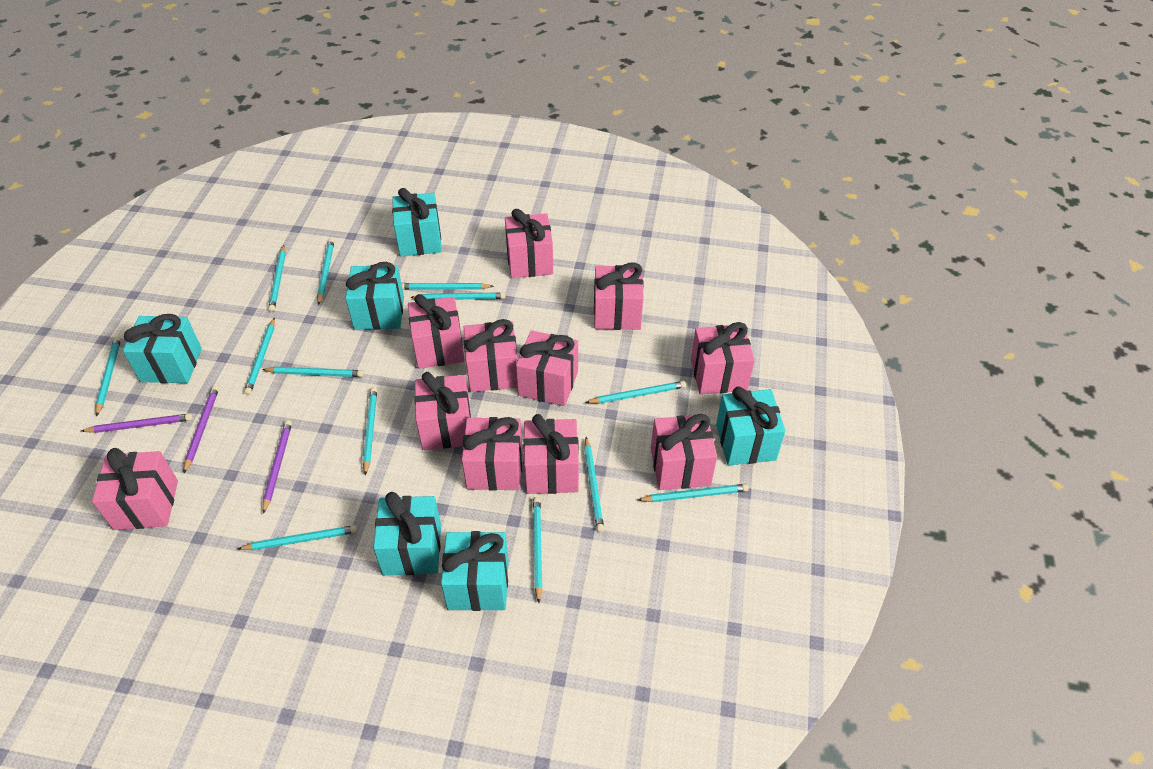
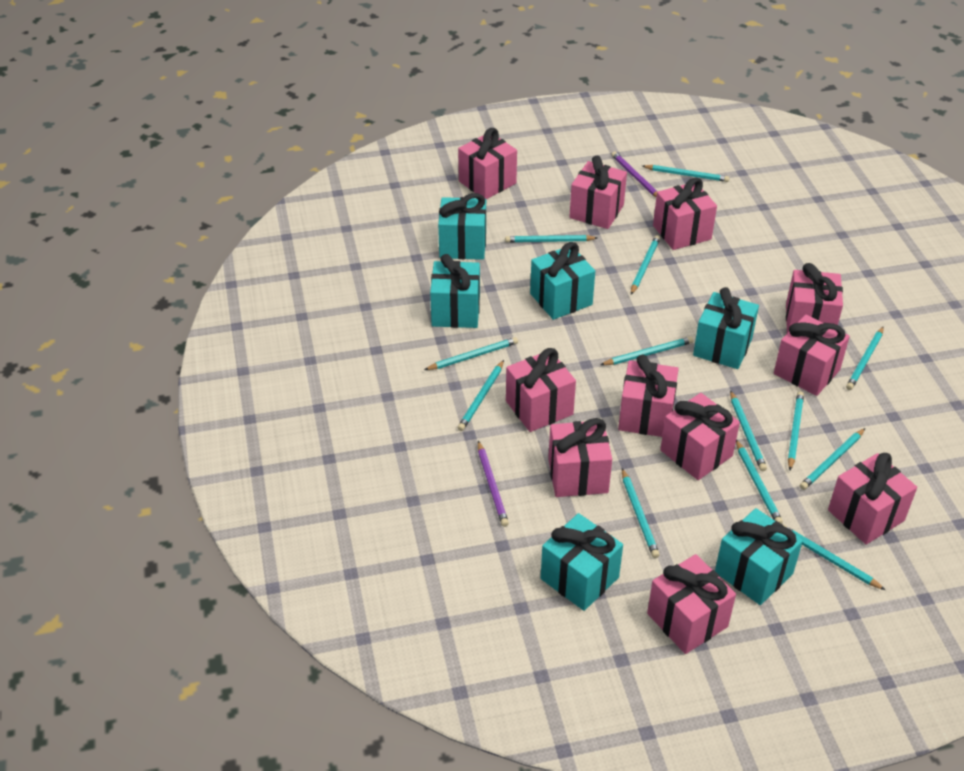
purple pencil: [81,414,193,433] [184,385,219,473] [263,420,292,514] = 3 -> [478,441,509,527] [611,152,658,197] = 2

